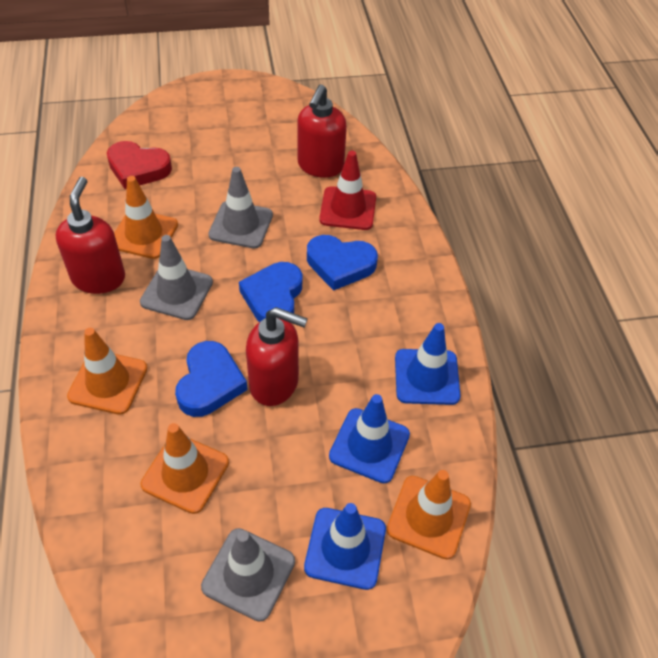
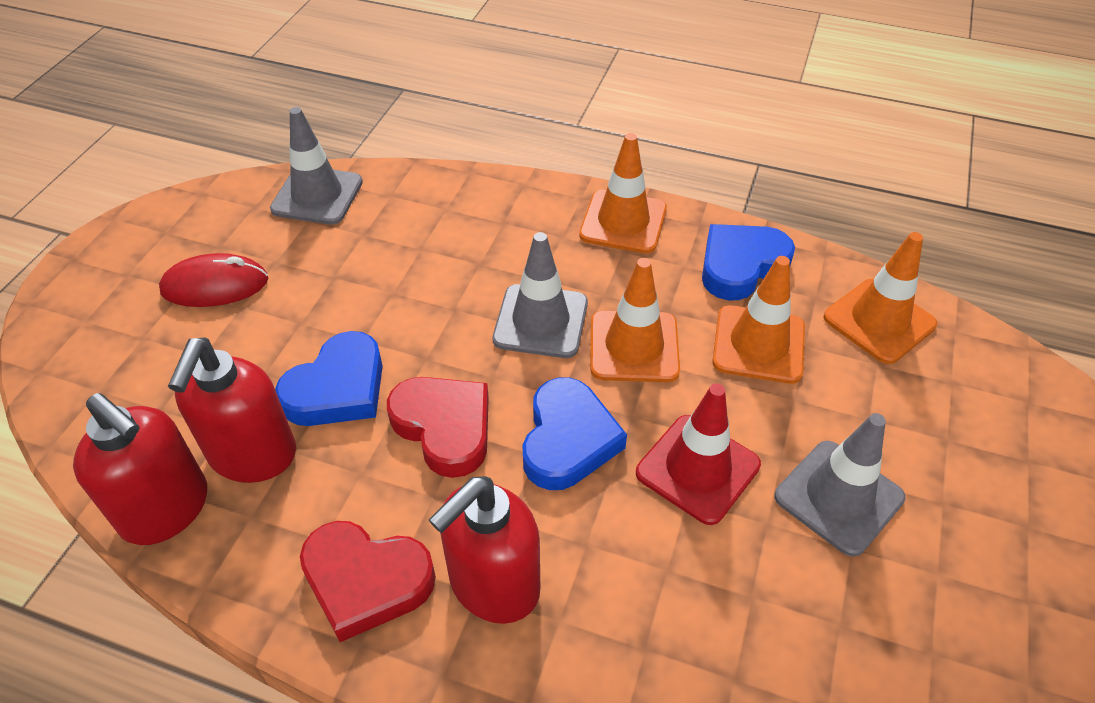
blue traffic cone: [304,503,386,590] [329,394,410,483] [395,323,461,405] = 3 -> none = 0
red heart: [107,141,172,189] = 1 -> [300,521,436,642] [387,377,489,478] = 2
red mouse: none = 0 -> [159,253,268,307] = 1

